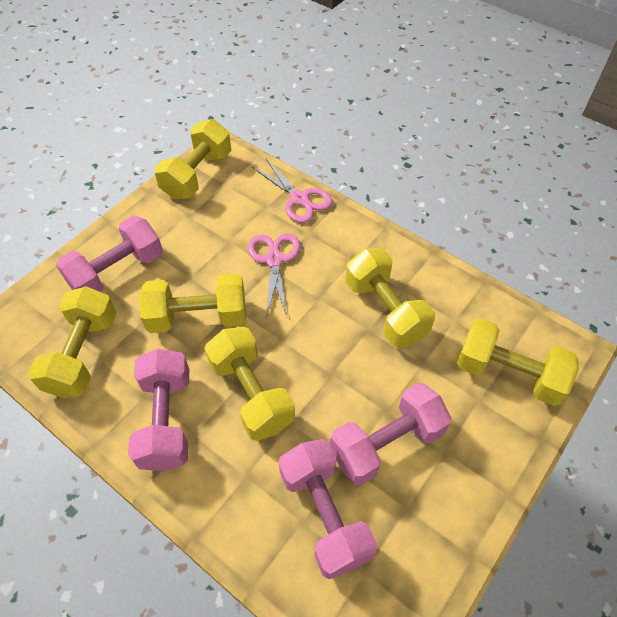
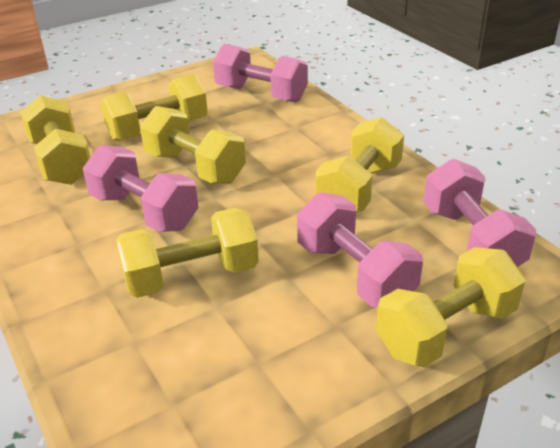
pink scissors: [248,233,300,318] [252,159,332,223] = 2 -> none = 0

